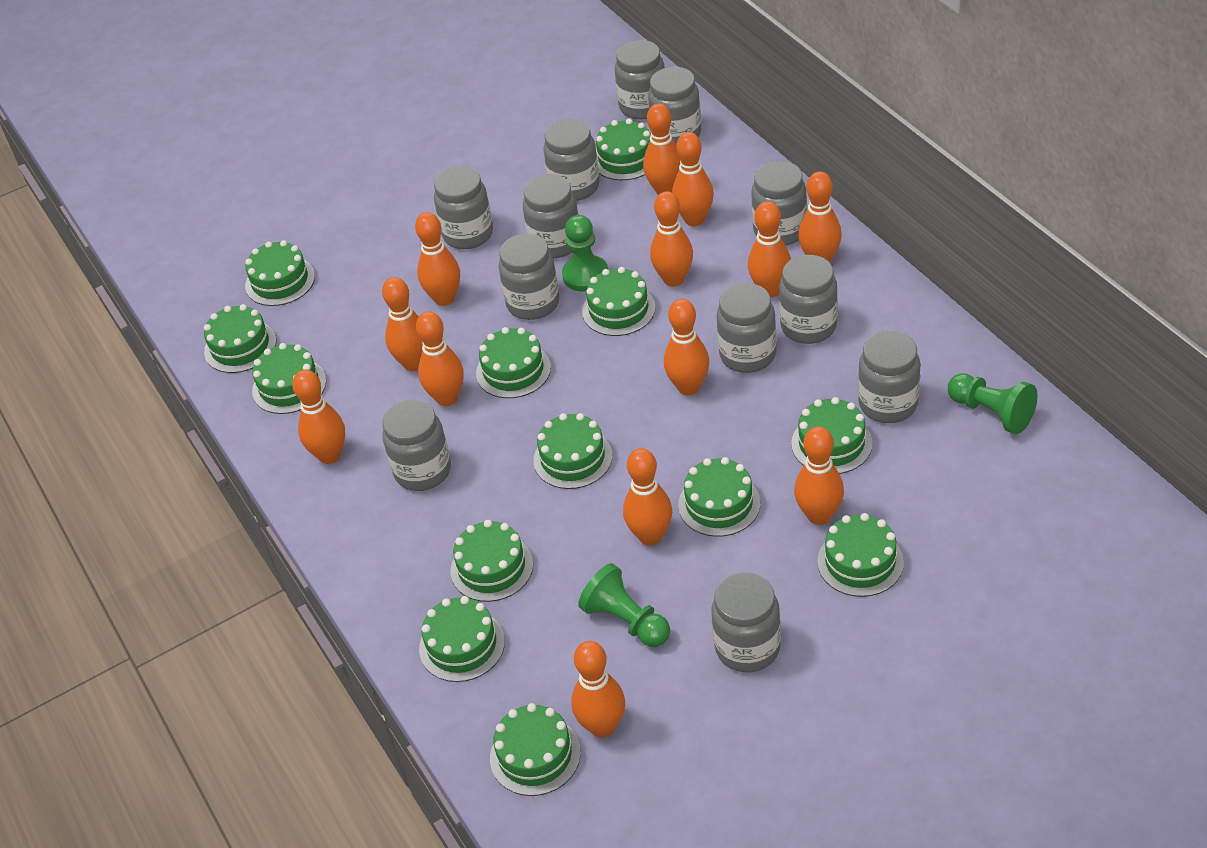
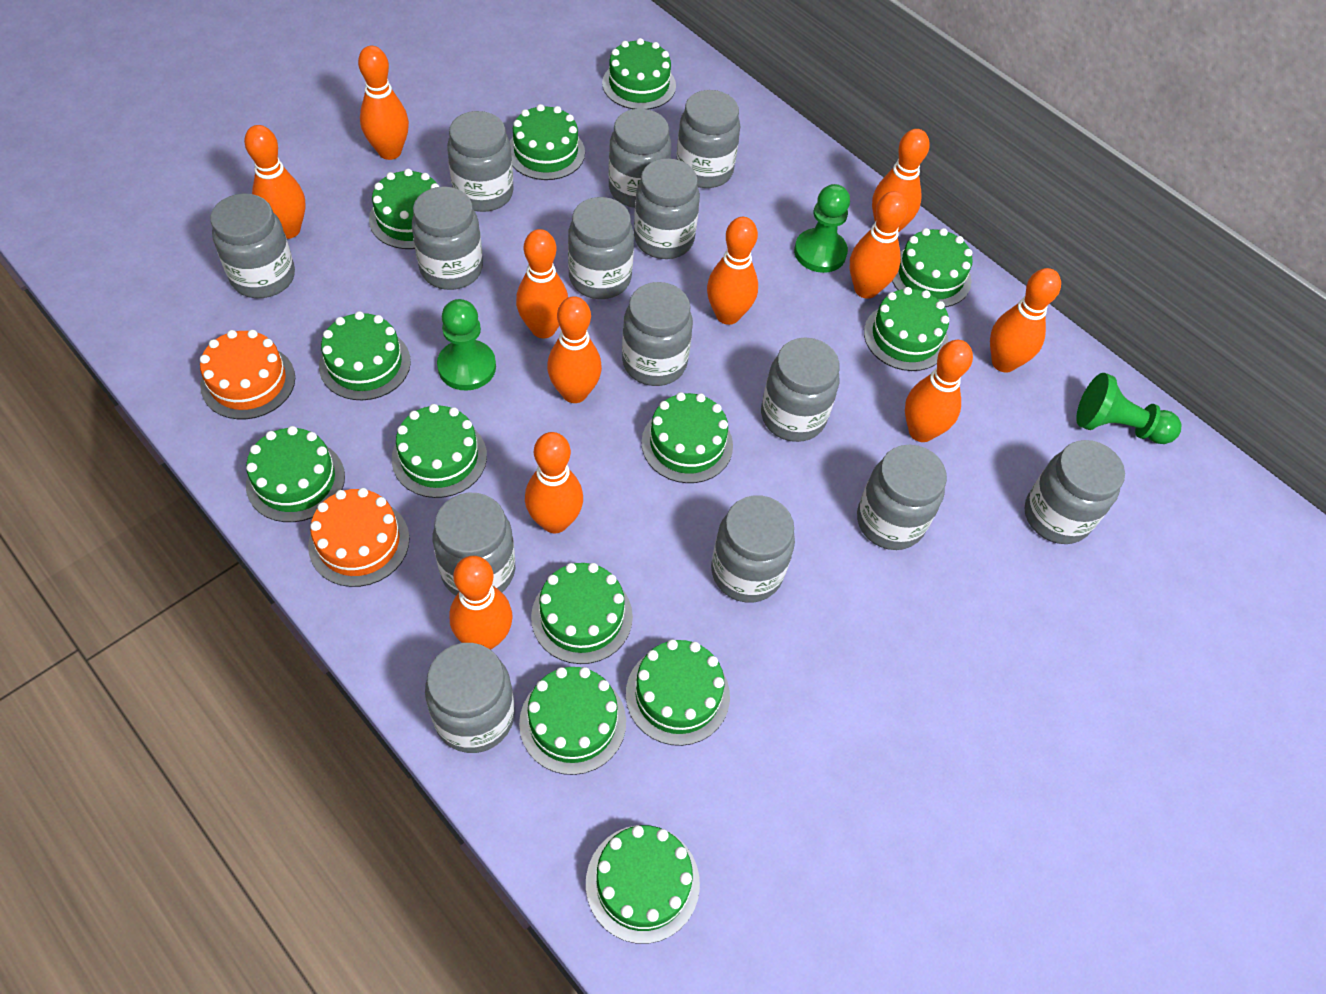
grey jar: [382,399,451,491] [434,166,493,249] [499,234,559,320] [523,174,579,258] [543,119,600,201] [615,40,665,120] [648,67,701,145] [711,572,781,672] [717,283,777,373] [751,161,807,246] [779,255,838,344] [858,331,920,423] = 12 -> [210,193,295,298] [412,187,483,290] [425,643,515,753] [433,493,515,596] [447,111,514,212] [568,197,634,299] [608,109,671,208] [622,282,693,386] [634,158,700,259] [676,90,740,188] [711,496,795,603] [761,337,840,442] [857,445,947,550] [1024,440,1125,544] = 14
orange bowling pin: [292,369,345,464] [382,277,423,371] [415,212,460,306] [416,311,464,406] [571,641,625,738] [623,448,672,546] [643,103,681,195] [650,191,693,287] [664,299,709,395] [672,132,714,227] [748,201,791,298] [794,426,844,525] [798,172,842,263] = 13 -> [244,125,306,239] [358,46,409,160] [449,556,513,650] [516,229,568,338] [525,432,583,533] [547,296,602,403] [707,217,758,325] [850,191,908,299] [872,129,930,233] [905,340,973,442] [990,268,1061,373] = 11
orange cake: none = 0 -> [200,330,295,419] [308,488,409,587] = 2

